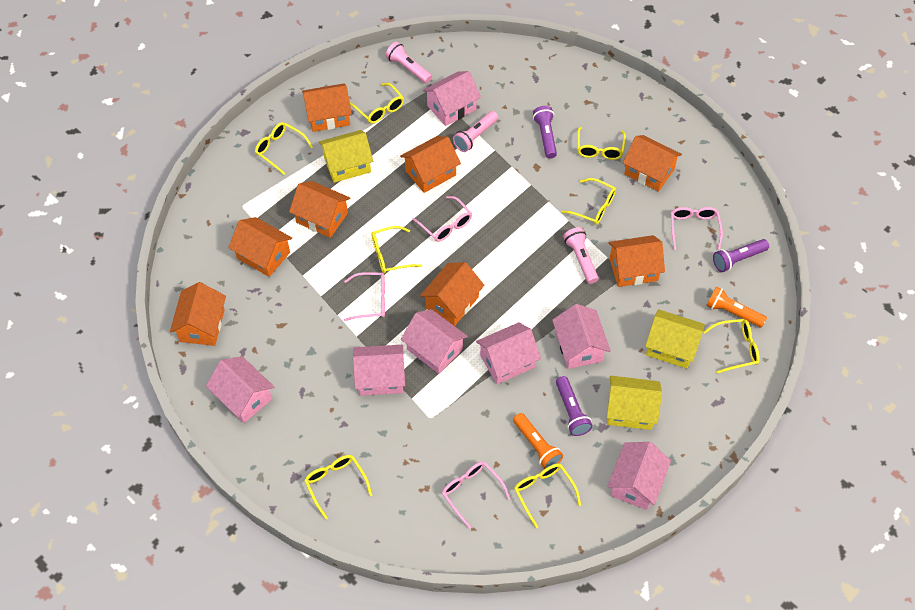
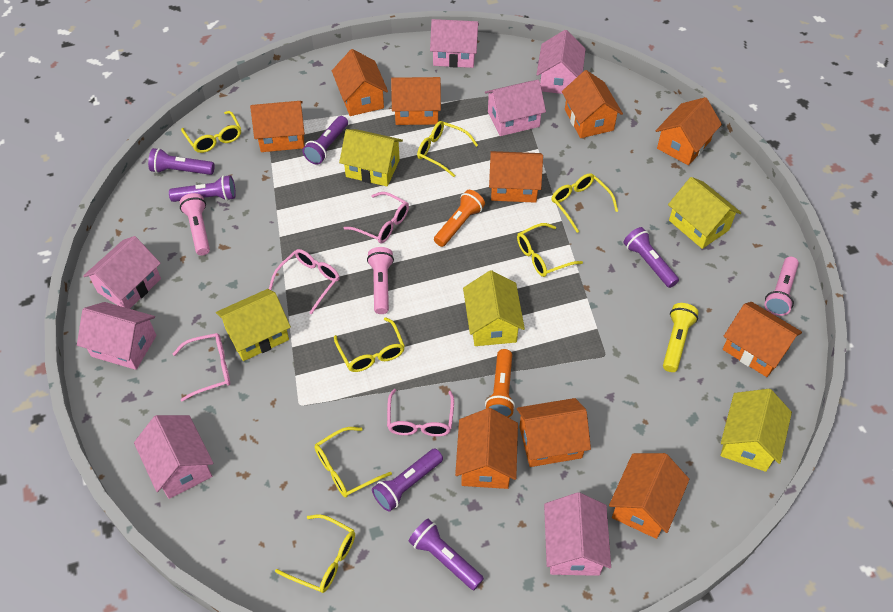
orange house: [170,282,226,346] [228,217,292,277] [289,181,350,238] [302,83,352,132] [400,136,461,193] [420,262,484,326] [608,235,665,287] [623,135,682,192] = 8 -> [250,101,305,152] [332,49,388,116] [391,77,441,125] [455,408,518,489] [489,151,543,203] [517,398,591,467] [562,70,623,138] [609,453,689,539] [656,97,722,165] [723,302,802,377] = 10
purple flashlight: [533,106,557,159] [556,376,593,436] [713,239,769,272] = 3 -> [148,148,215,175] [169,175,236,202] [302,116,348,165] [372,449,443,512] [409,519,484,590] [623,227,679,288] = 6
yellow flashlight: none = 0 -> [663,303,699,372] = 1
yellow glasses: [255,122,313,175] [304,455,372,520] [350,83,404,124] [371,226,422,273] [514,463,581,528] [561,178,616,225] [577,127,626,160] [704,319,760,373] = 8 -> [181,111,241,153] [275,514,355,593] [315,427,392,498] [334,317,405,372] [417,121,478,177] [517,223,583,277] [551,173,618,233] = 7
yellow house: [319,130,373,183] [607,376,662,430] [645,309,705,369] = 3 -> [216,289,291,361] [339,129,403,186] [463,270,525,346] [668,177,741,249] [721,389,792,472] = 5

